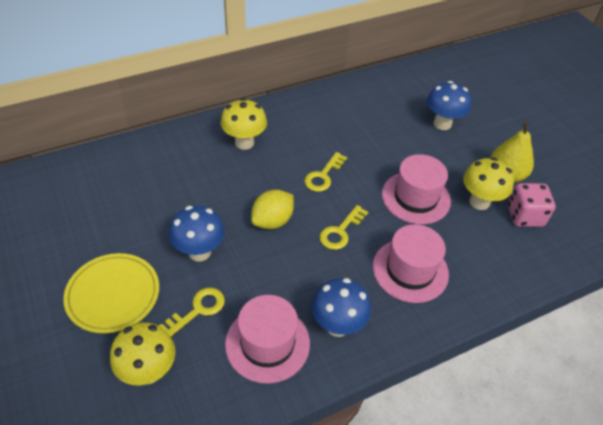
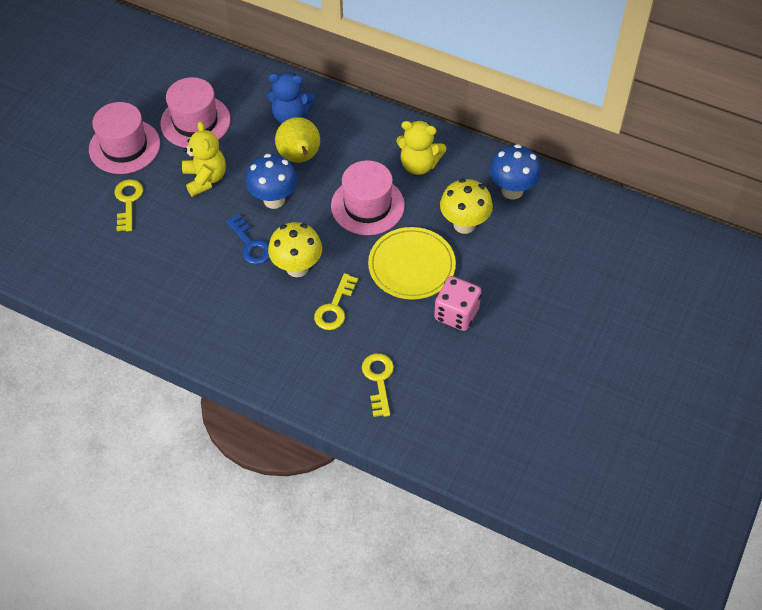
blue key: none = 0 -> [226,214,270,265] = 1
blue mushroom: [169,206,225,262] [312,278,371,337] [427,81,471,130] = 3 -> [246,154,298,209] [489,144,541,200] = 2
blue teddy bear: none = 0 -> [266,72,315,124] = 1
yellow lemon: [251,190,294,229] = 1 -> none = 0
yellow mushroom: [110,322,176,385] [221,98,267,150] [463,158,514,210] = 3 -> [268,222,322,277] [440,179,493,234] = 2
yellow teddy bear: none = 0 -> [182,121,226,197] [396,121,446,175] = 2

